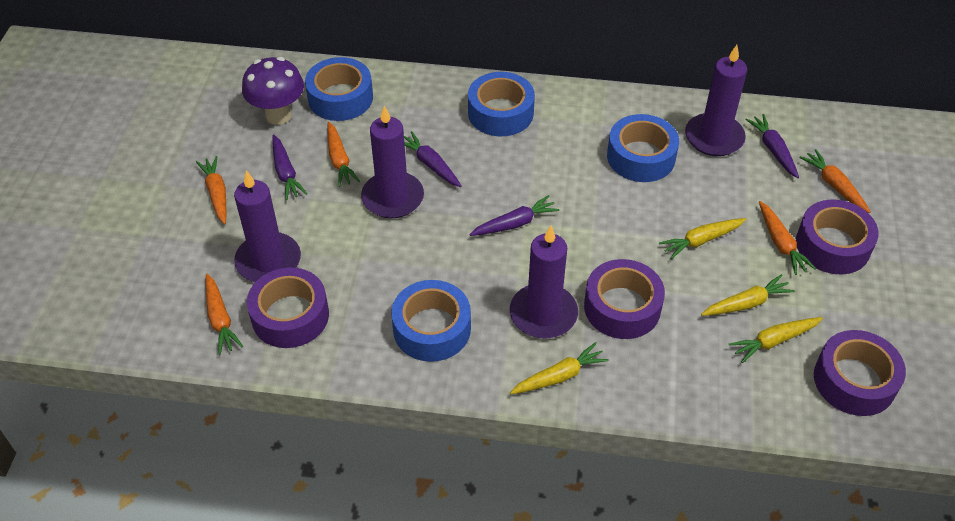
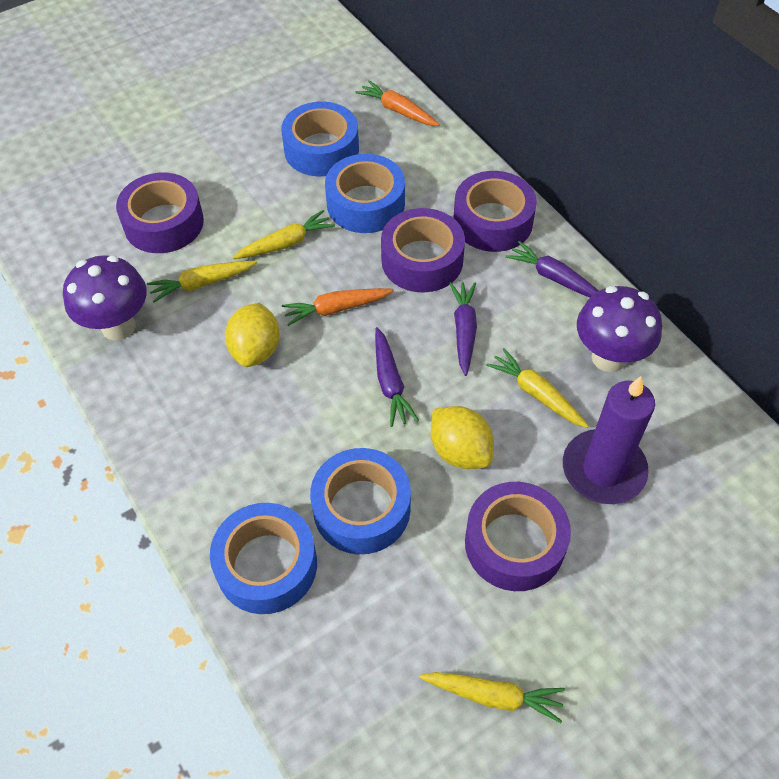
orange carrot: [196,156,226,225] [205,274,243,355] [327,122,360,187] [759,201,816,275] [799,149,871,213] = 5 -> [282,288,394,326] [356,80,439,126] = 2
purple candle: [234,170,301,282] [361,105,424,218] [510,226,578,339] [685,45,747,156] = 4 -> [563,376,655,504] = 1
purple carrot: [272,134,307,200] [404,131,462,187] [469,195,559,236] [745,114,799,178] = 4 -> [375,327,419,427] [449,282,477,376] [506,241,599,298] = 3
purple mushroom: [242,57,304,125] = 1 -> [63,255,147,340] [577,286,662,372] = 2
yellow lemon: none = 0 -> [225,303,280,367] [431,406,494,469] = 2

